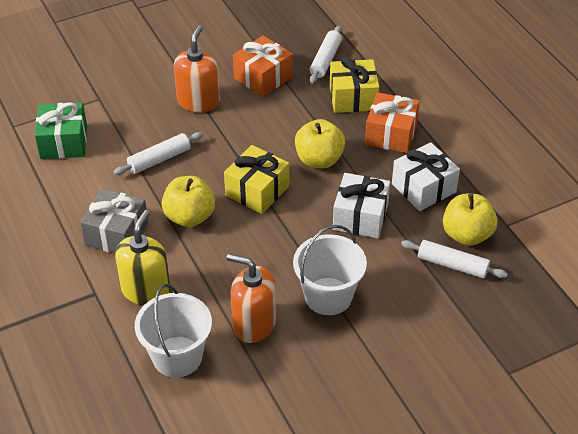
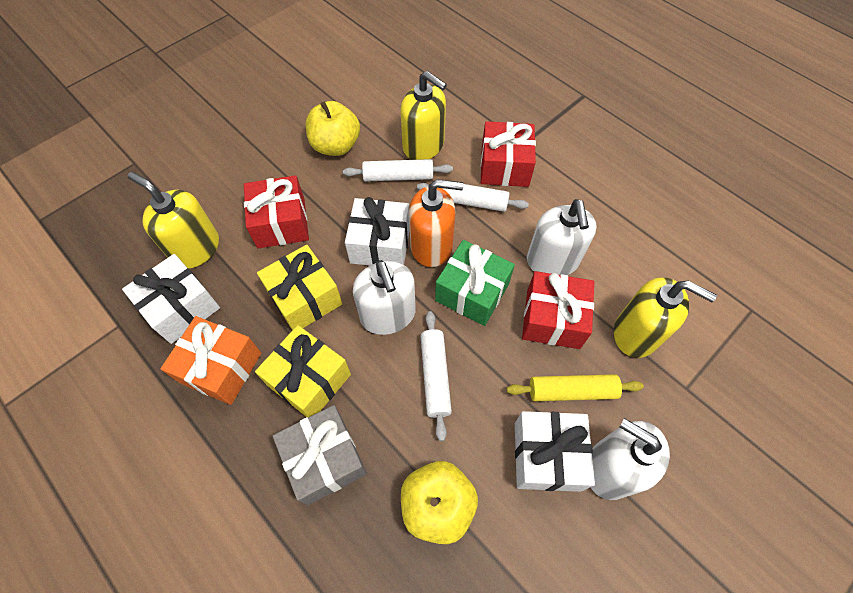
orange gift: [233,36,293,97] [365,92,420,153] = 2 -> [160,316,261,405] = 1
orange soap dispenser: [174,25,220,112] [226,254,276,343] = 2 -> [409,179,464,267] = 1
red gift: none = 0 -> [244,175,309,249] [481,121,536,187] [522,271,594,349] = 3
white bucket: [135,284,212,378] [293,225,367,315] = 2 -> none = 0
white gift: [333,173,390,238] [392,142,460,211] = 2 -> [122,254,220,344] [345,197,410,266] [515,411,595,492] = 3
white soap dispenser: none = 0 -> [353,260,416,335] [527,199,597,275] [591,418,670,500] = 3
yellow apple: [161,176,215,227] [295,119,345,168] [443,194,498,246] = 3 -> [306,101,360,156] [401,461,478,544] = 2
yellow rolling pin: none = 0 -> [507,374,644,401] = 1
yellow soap dispenser: [115,210,171,305] = 1 -> [128,172,219,269] [401,71,447,160] [614,277,717,358] = 3

